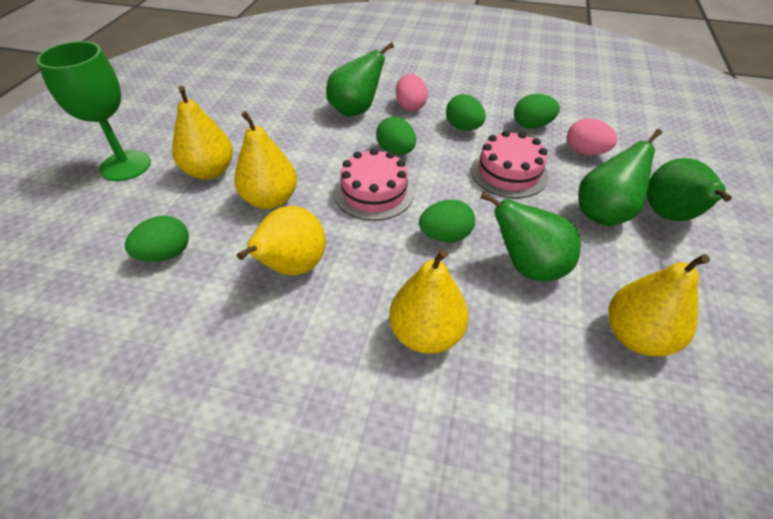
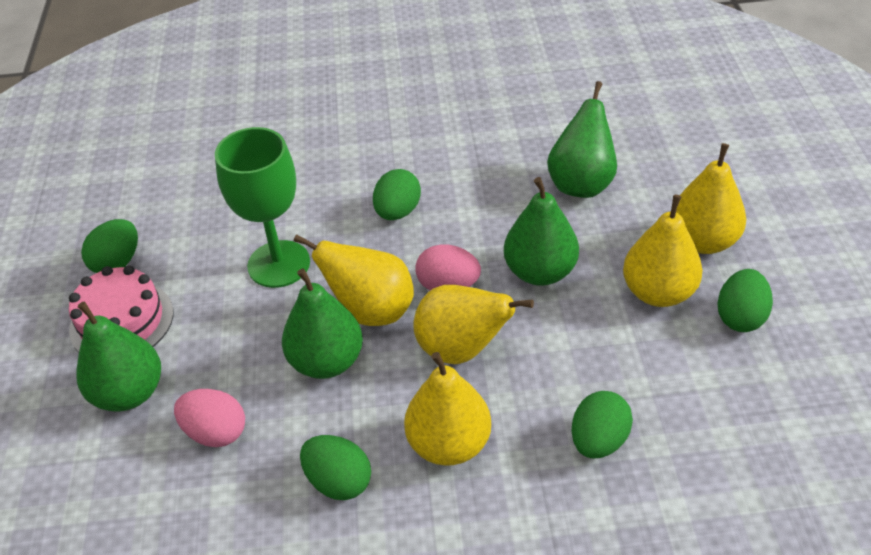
pink cake: [335,148,414,221] [471,130,548,198] = 2 -> [69,265,173,352] = 1

